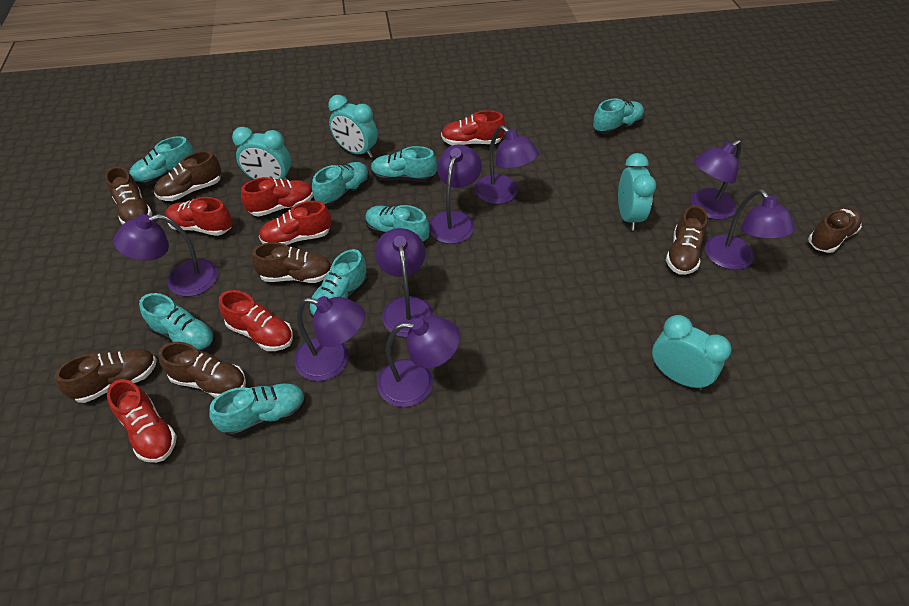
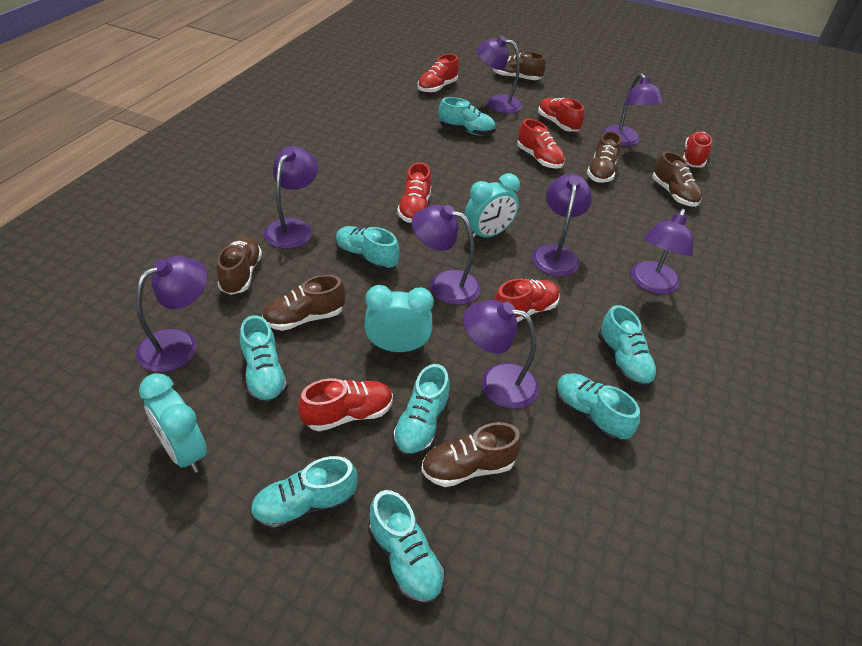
brown shoe: [55,348,157,403] [105,166,152,225] [154,151,222,201] [158,342,246,398] [251,242,331,283] [666,205,708,275] [808,207,862,253] = 7 -> [216,236,262,295] [262,275,345,331] [421,422,522,487] [493,52,546,80] [587,131,621,183] [653,151,702,207] = 6
red shoe: [107,379,177,463] [165,197,233,236] [219,290,293,351] [241,177,313,217] [259,201,331,245] [441,110,505,146] = 6 -> [298,378,393,431] [397,162,431,223] [417,54,459,93] [494,278,560,322] [517,119,565,169] [538,98,584,132] [683,131,712,167] = 7
turquoise clock: [232,127,291,181] [328,95,378,158] [618,153,656,231] [652,315,731,390] = 4 -> [139,373,207,473] [364,285,434,352] [465,173,520,239] = 3

